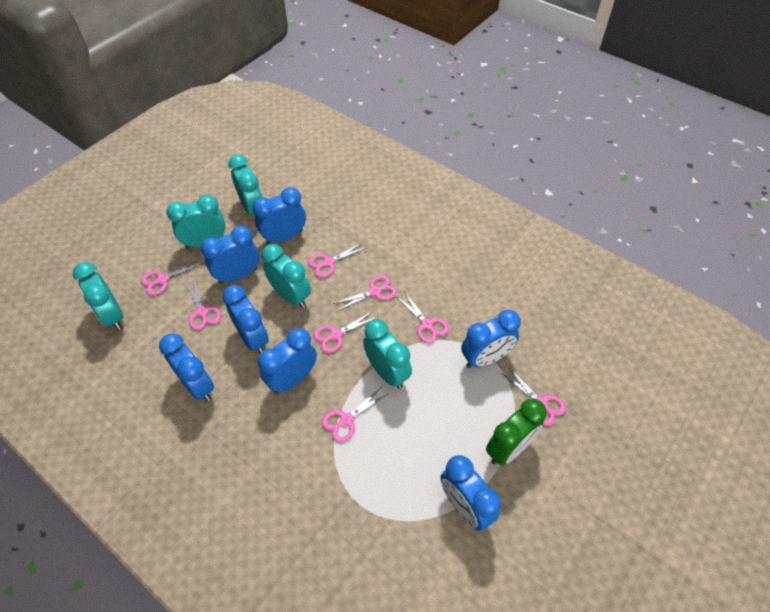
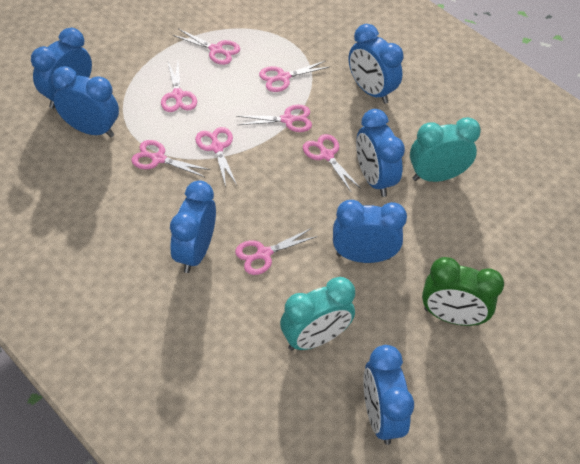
turquoise clock: [73,262,124,330] [166,195,225,248] [228,154,263,215] [262,244,311,308] [363,319,412,389] = 5 -> [280,277,355,350] [410,117,481,182] = 2

